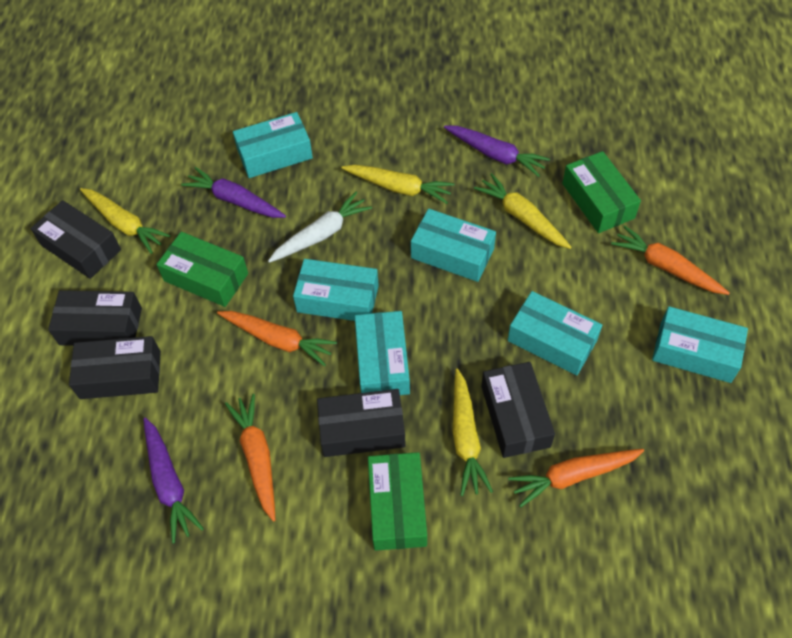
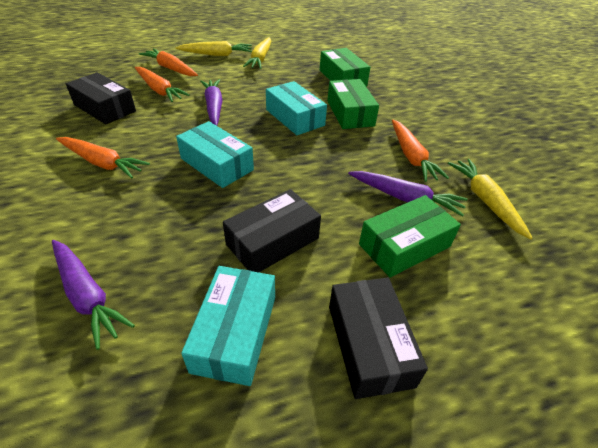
black box: [31,200,121,279] [48,290,142,346] [69,336,161,399] [317,389,406,457] [481,362,555,458] = 5 -> [66,72,136,125] [223,189,321,272] [329,278,428,399] = 3
turquoise box: [233,112,313,178] [293,259,379,321] [355,311,410,395] [411,209,496,282] [508,291,602,375] [652,306,748,383] = 6 -> [176,121,254,188] [181,266,275,386] [266,81,327,135] = 3
white carrot: [268,192,372,263] = 1 -> none = 0
yellow carrot: [80,188,170,254] [341,165,454,204] [453,368,493,496] [474,173,572,249] = 4 -> [176,41,252,56] [243,37,271,69] [448,159,533,239] = 3

